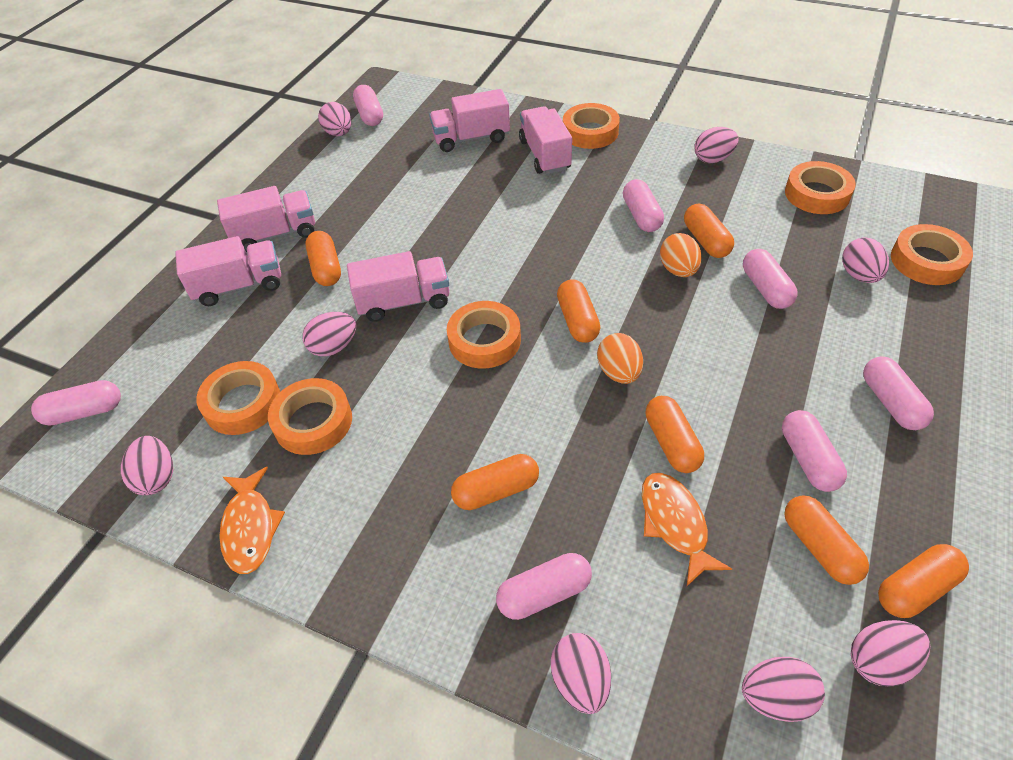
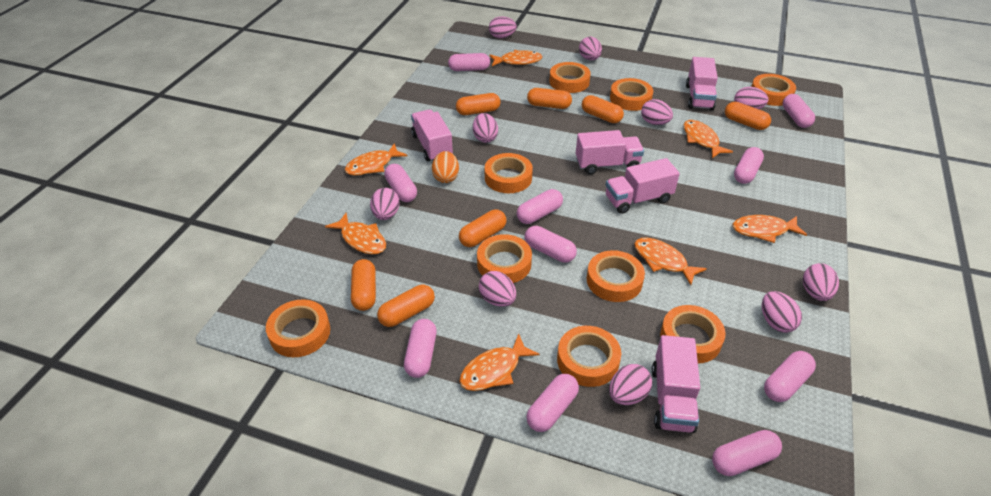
orange egg: [597,333,643,384] [660,233,702,277] = 2 -> [432,151,459,183] = 1
orange fish: [219,467,285,574] [642,473,732,586] = 2 -> [325,213,386,254] [345,143,408,175] [459,333,540,391] [489,50,542,66] [634,237,707,285] [683,120,733,158] [733,215,807,243] = 7
orange tape: [196,361,280,435] [268,378,352,455] [447,301,521,368] [563,103,620,149] [785,161,856,214] [891,224,973,285] = 6 -> [266,299,330,357] [477,234,532,283] [485,153,533,193] [549,62,591,93] [557,326,621,387] [587,250,645,302] [610,78,653,111] [660,305,726,363] [751,74,796,106] = 9
pink capsule: [31,380,121,426] [353,85,383,126] [496,553,592,620] [623,179,664,232] [743,249,798,309] [782,410,847,492] [863,357,934,430] = 7 -> [384,164,417,202] [404,319,437,378] [448,53,490,71] [517,189,563,224] [524,226,577,263] [526,374,579,432] [712,430,782,476] [734,147,764,184] [764,351,816,402] [783,94,815,128] = 10
pink egg: [121,436,173,495] [302,312,356,357] [318,102,351,136] [551,633,611,714] [694,127,739,163] [742,657,825,722] [842,238,889,283] [851,620,930,687] = 8 -> [370,188,400,220] [473,113,498,143] [479,271,516,307] [489,17,517,38] [579,37,602,60] [609,364,652,405] [641,99,673,125] [734,87,768,109] [762,291,802,333] [803,263,839,301] = 10

